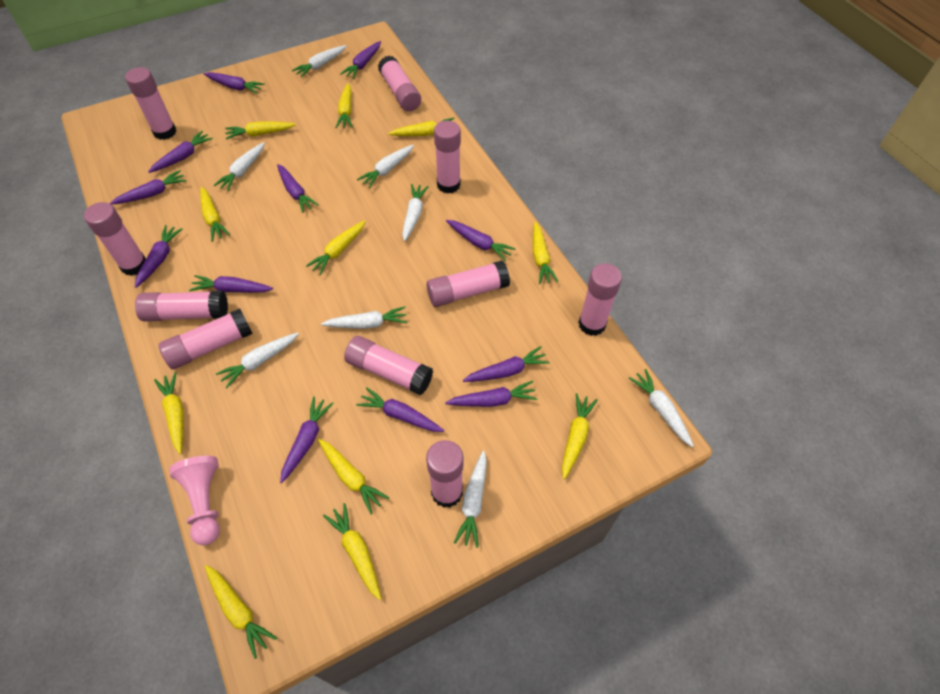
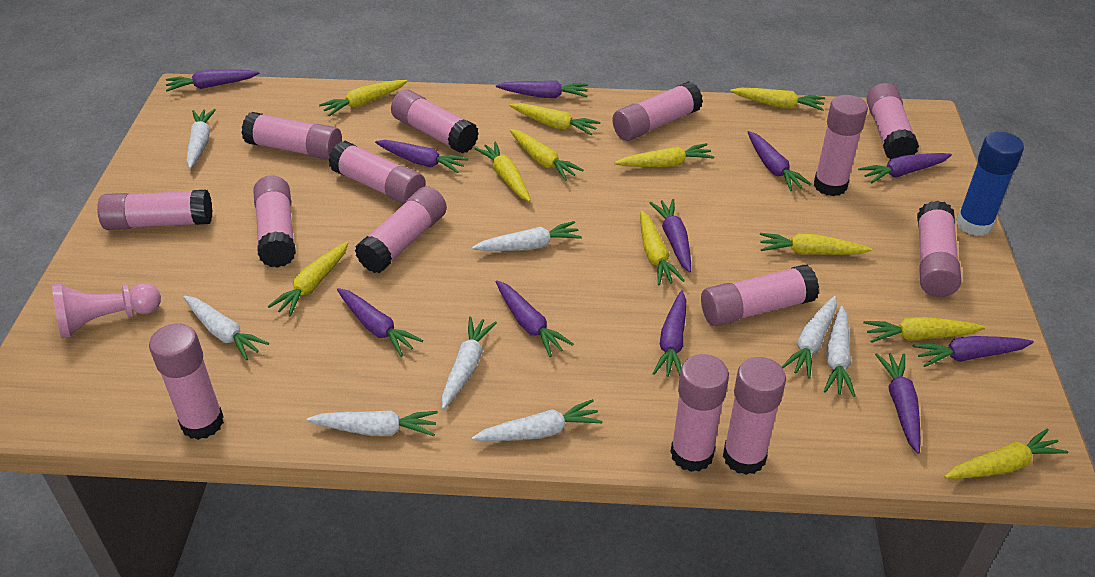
blue glue stick: none = 0 -> [956,132,1024,236] = 1
pink glue stick: [84,202,146,276] [125,67,176,140] [135,291,228,322] [158,308,253,369] [344,336,433,395] [378,56,421,111] [426,260,510,307] [426,440,463,508] [434,121,461,194] [578,263,622,336] = 10 -> [97,190,213,230] [149,323,224,440] [242,112,342,160] [253,175,296,268] [329,141,425,204] [355,186,447,273] [391,89,479,154] [612,81,703,141] [671,354,729,472] [701,264,819,326] [723,357,786,475] [814,95,868,196] [867,83,919,159] [917,201,961,297] = 14
purple carrot: [110,170,187,205] [135,225,183,288] [148,131,213,173] [189,275,273,293] [204,72,265,94] [277,164,319,213] [280,397,334,483] [340,41,381,79] [356,387,444,432] [445,381,538,407] [446,220,515,261] [463,346,550,382] = 12 -> [166,69,260,91] [337,288,423,357] [375,140,469,173] [496,81,588,98] [496,280,574,357] [649,199,691,272] [652,290,686,377] [747,131,812,191] [858,153,952,183] [875,353,921,454] [913,336,1034,367] = 11

